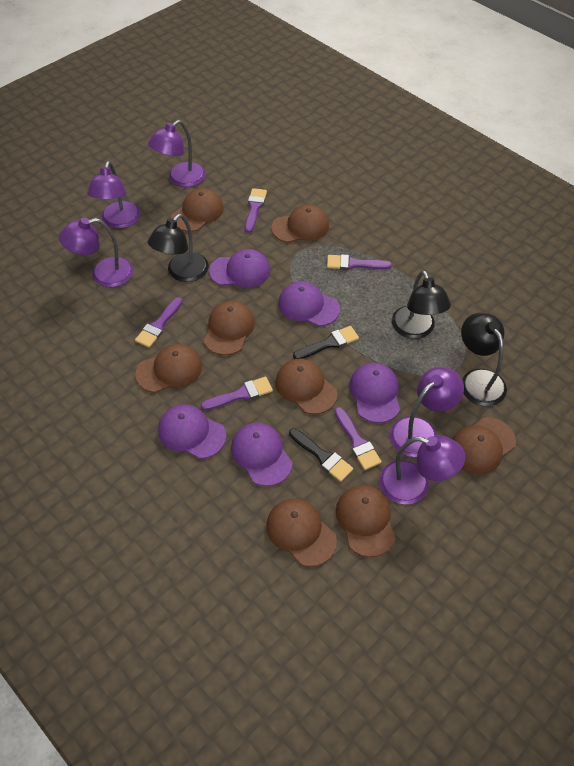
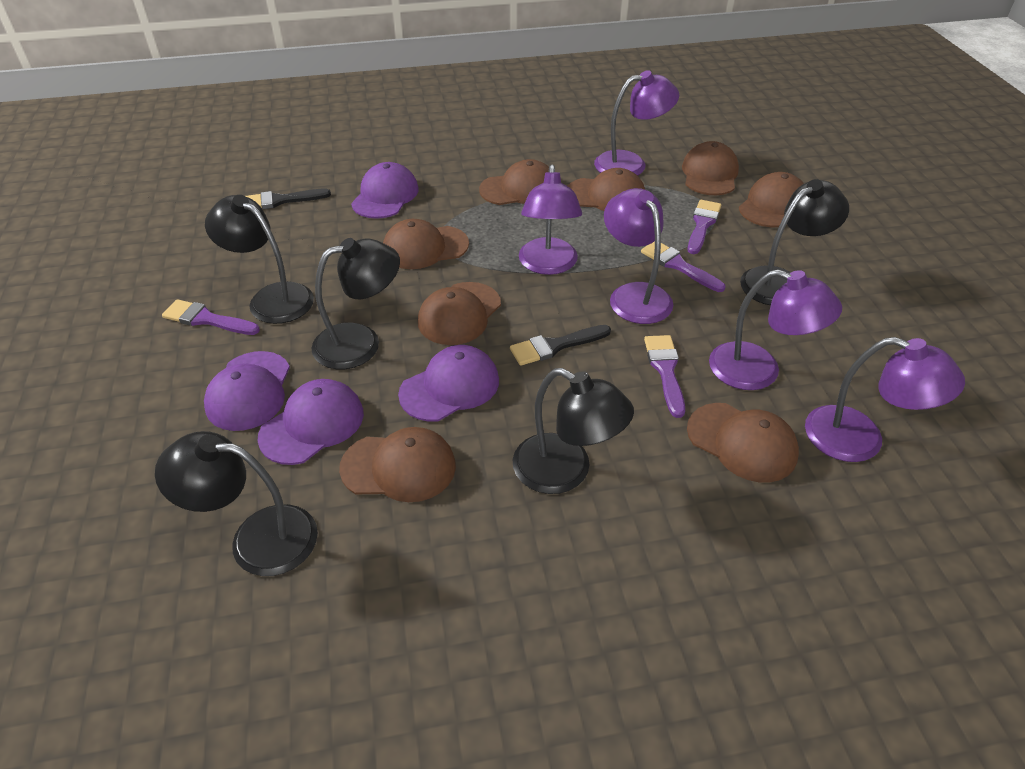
black lamp: [148,214,209,282] [392,270,451,339] [461,313,507,406] = 3 -> [155,431,318,576] [205,195,314,324] [311,238,400,369] [513,368,634,494] [740,179,849,305] = 5
purple brush: [135,297,183,348] [201,377,273,410] [245,188,267,233] [327,254,392,270] [335,407,382,470] = 5 -> [162,299,260,335] [641,241,725,292] [644,335,685,418] [687,200,721,254] = 4
purple cap: [158,404,226,459] [209,249,271,287] [231,422,293,486] [278,281,340,326] [349,363,400,423] = 5 -> [204,351,290,431] [257,379,364,465] [351,162,419,219] [398,345,499,422] = 4

